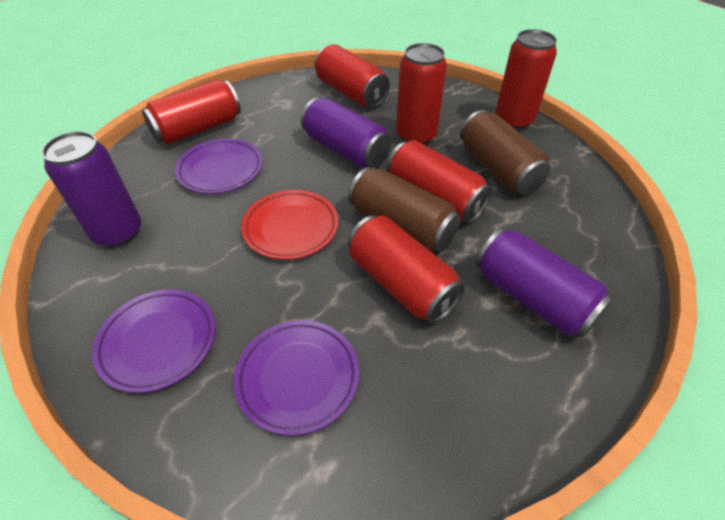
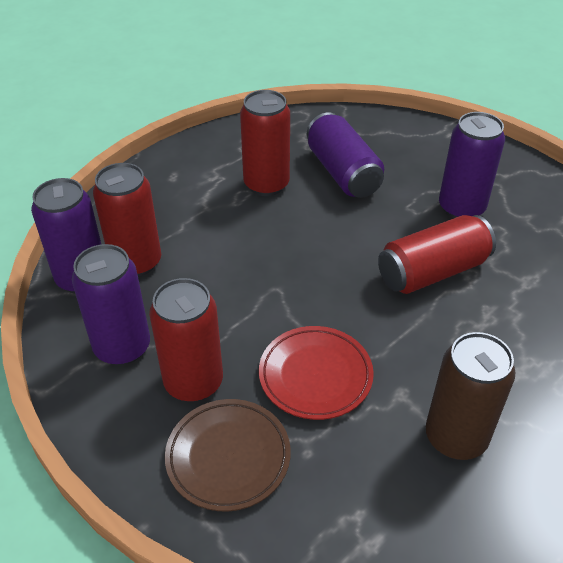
brown can: [348,167,461,252] [460,110,551,195] = 2 -> [426,332,516,460] = 1
brown plate: none = 0 -> [165,399,291,511] = 1
purple can: [42,131,141,247] [301,97,391,169] [476,228,613,338] = 3 -> [31,178,101,293] [72,244,150,366] [307,112,384,198] [439,112,505,218] = 4
purple plate: [92,289,215,393] [175,138,263,194] [234,320,359,436] = 3 -> none = 0
red can: [142,80,241,145] [315,44,390,107] [348,215,465,324] [387,140,492,224] [396,43,447,145] [495,29,557,130] = 6 -> [93,163,161,277] [149,278,223,402] [240,90,290,196] [378,215,496,294] = 4

